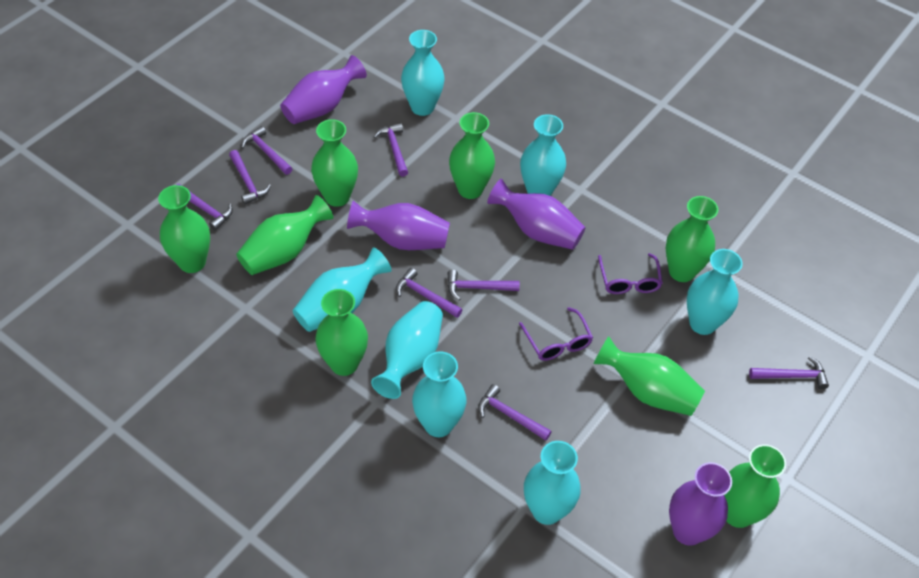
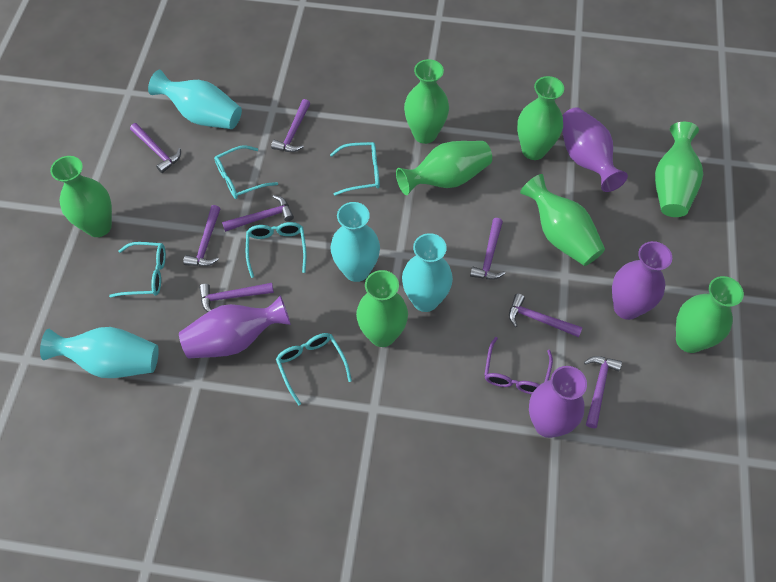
purple glasses: [519,307,593,361] [598,253,663,294] = 2 -> [484,337,553,394] = 1
turquoise glasses: none = 0 -> [109,242,166,298] [214,145,278,199] [246,222,307,278] [276,333,352,406] [330,142,380,196] = 5
turquoise vase: [293,247,392,332] [371,301,443,399] [401,30,445,116] [412,351,466,437] [520,114,566,196] [524,441,581,525] [687,249,743,335] = 7 -> [40,327,159,378] [148,70,242,129] [331,202,380,282] [402,233,453,312] = 4

